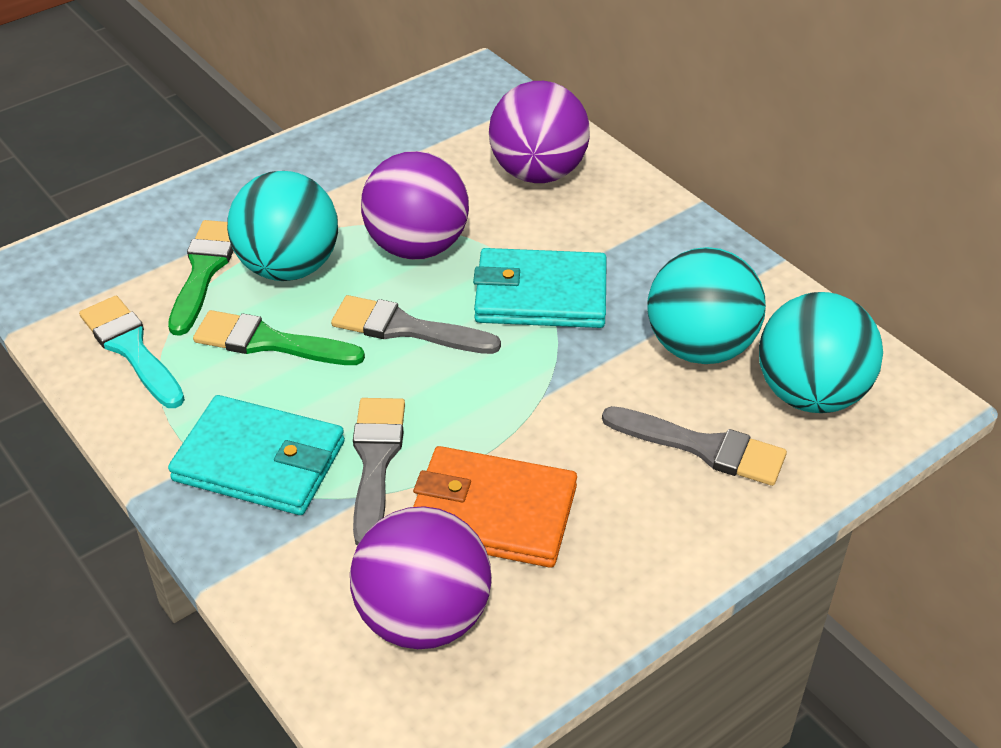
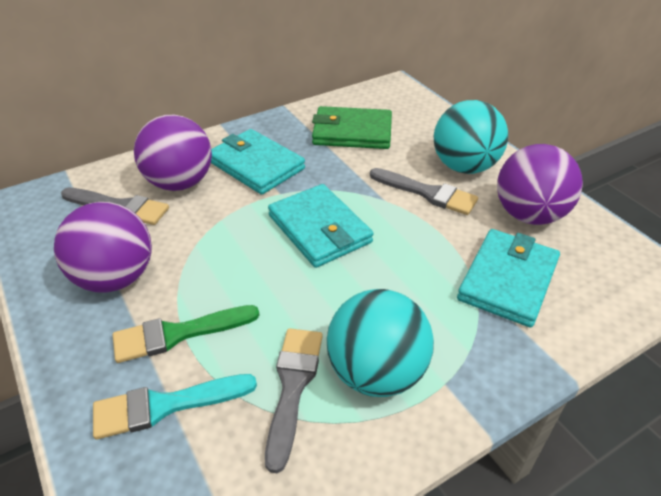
green brush: [168,220,233,336] [193,310,365,365] = 2 -> [113,305,259,363] = 1
green wallet: none = 0 -> [312,106,392,149] = 1
orange wallet: [413,446,577,568] = 1 -> none = 0
turquoise ball: [227,171,338,281] [647,247,766,364] [759,292,883,413] = 3 -> [327,289,434,397] [434,100,508,174] = 2
turquoise wallet: [168,395,345,515] [473,248,607,328] = 2 -> [211,129,305,195] [268,184,373,268] [457,229,560,328] = 3

